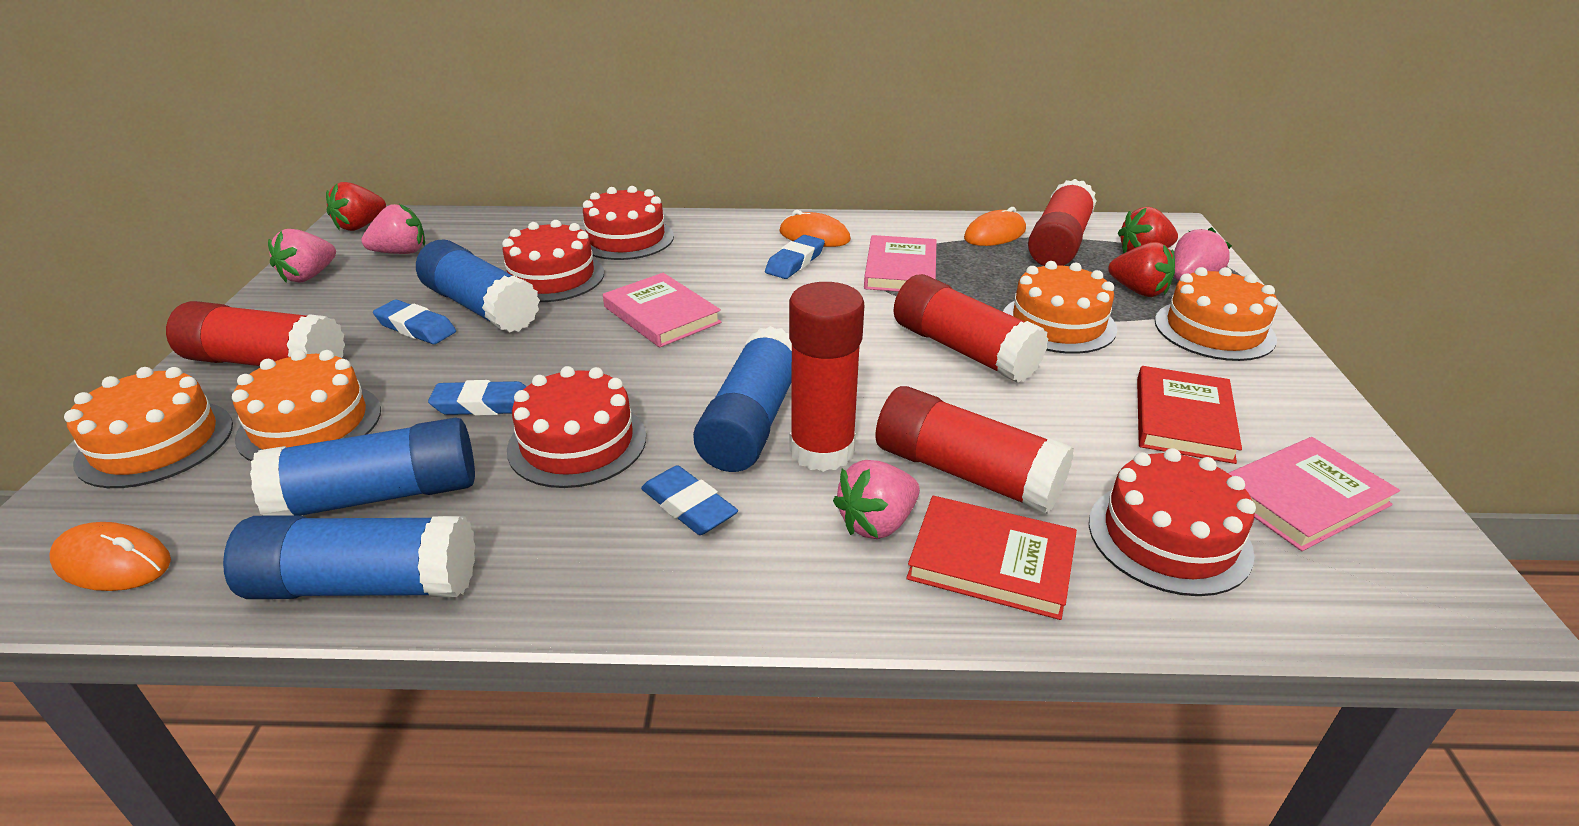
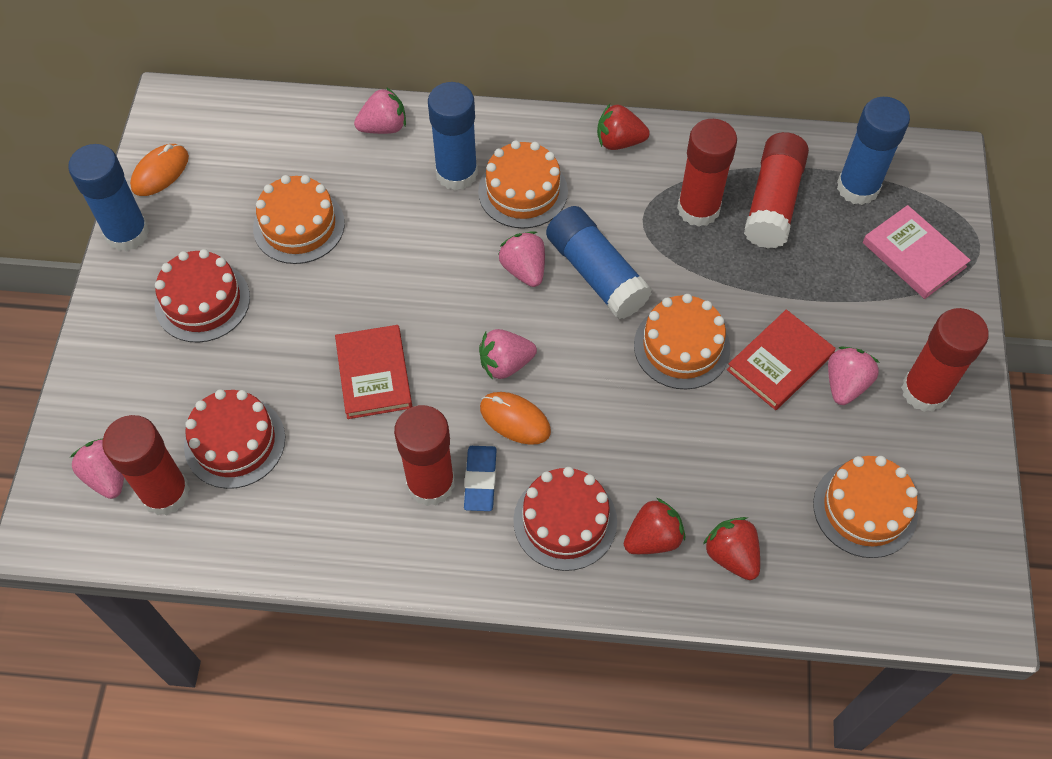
blue eraser: [373,299,456,344] [428,380,526,416] [641,465,738,535] [765,235,825,279] = 4 -> [464,446,497,511] = 1
orange mouse: [49,522,171,591] [779,210,851,247] [964,207,1026,246] = 3 -> [130,144,189,196] [480,392,551,445] = 2
pink book: [603,273,721,347] [864,235,937,292] [1228,437,1400,551] = 3 -> [863,205,971,299] = 1
pink strawberry: [268,229,336,283] [361,204,425,254] [833,460,920,539] [1174,227,1232,281] = 4 -> [70,439,124,499] [354,87,406,134] [479,329,537,380] [498,231,545,287] [828,346,880,405] = 5
red cake: [502,220,604,302] [507,366,646,488] [583,186,674,260] [1089,448,1256,596] = 4 -> [155,249,250,343] [184,389,285,489] [513,467,617,571] = 3

